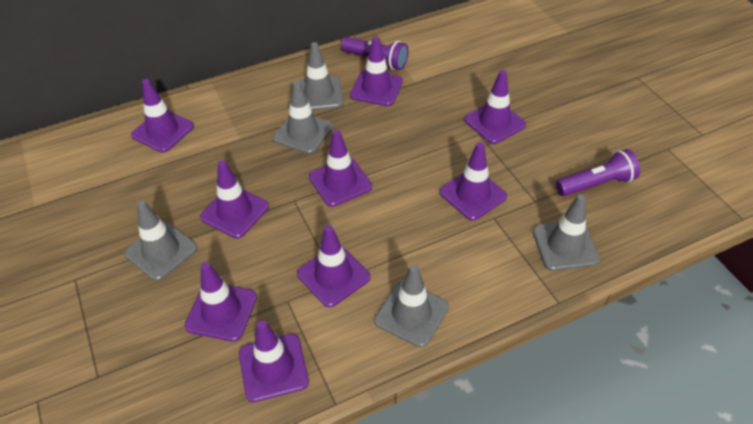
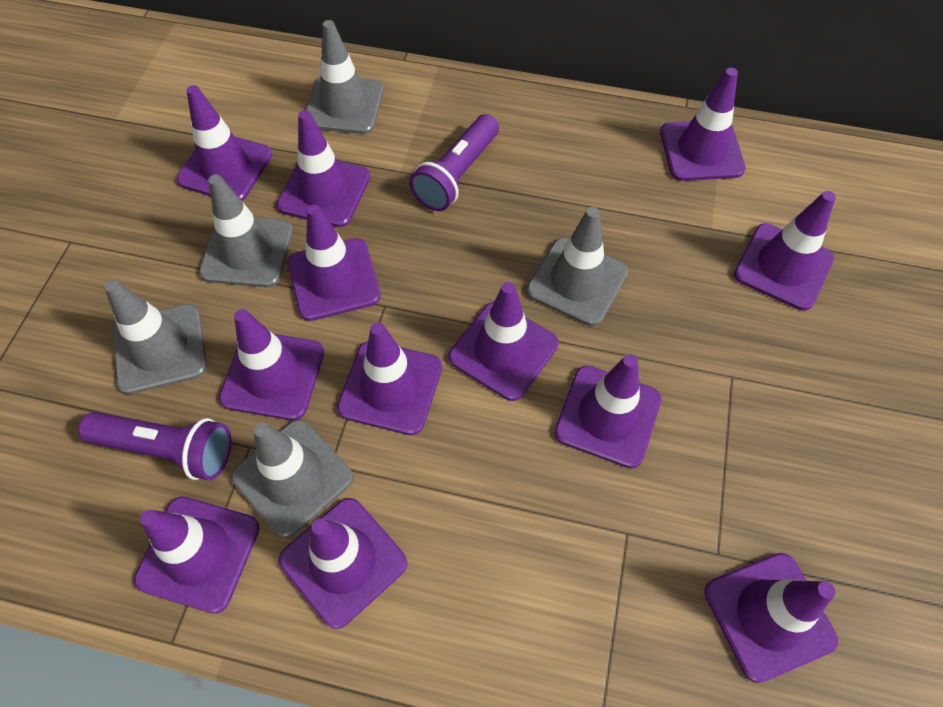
purple traffic cone: [131,79,194,152] [184,262,257,342] [200,160,269,239] [239,320,309,402] [297,225,370,307] [309,130,372,207] [350,37,403,106] [440,142,507,221] [464,70,526,144] = 9 -> [134,497,259,614] [176,85,272,201] [219,309,324,420] [277,110,370,227] [279,498,407,629] [288,205,381,321] [337,323,442,435] [449,282,558,401] [554,354,661,468] [660,68,746,181] [704,553,838,683] [734,191,836,311] = 12

